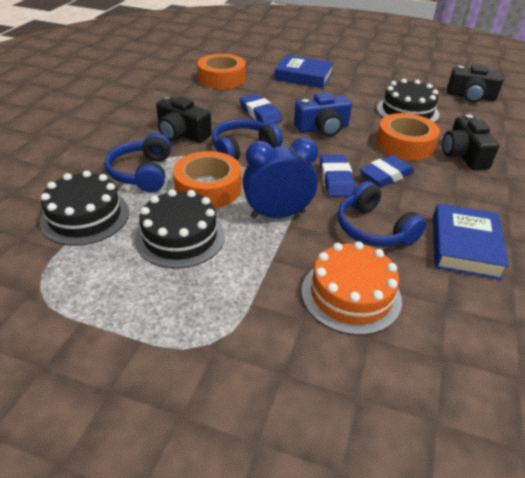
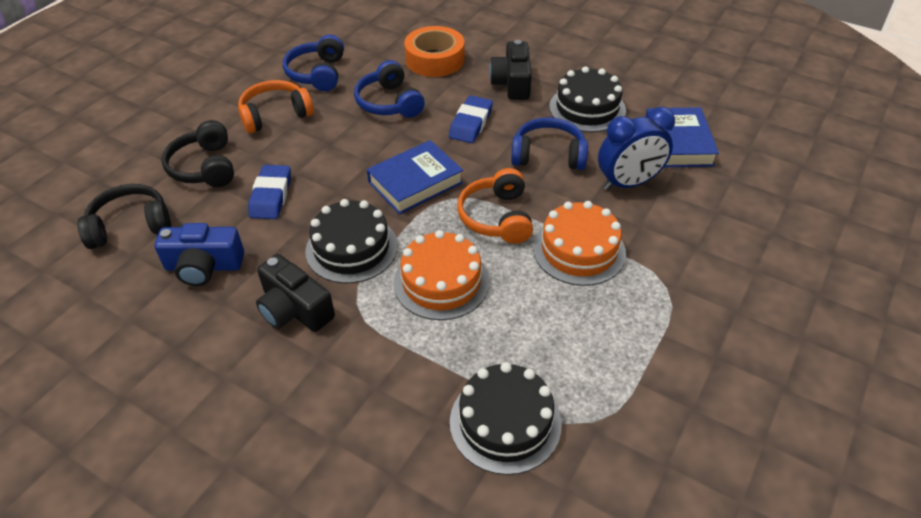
black camera: [156,96,212,143] [442,114,499,170] [447,64,504,103] = 3 -> [256,254,335,332] [489,40,532,100] = 2
black headphones: none = 0 -> [77,184,171,249] [161,120,234,187] = 2
blue eraser: [239,94,282,125] [320,154,355,197] [359,155,414,187] = 3 -> [248,165,291,219] [449,96,493,143] = 2
orange cake: [301,241,402,335] = 1 -> [394,230,489,320] [533,201,626,286] = 2
orange headphones: none = 0 -> [238,80,314,134] [457,168,533,244] = 2
orange tape: [173,151,242,208] [197,54,246,89] [376,113,440,160] = 3 -> [404,26,465,77] = 1

